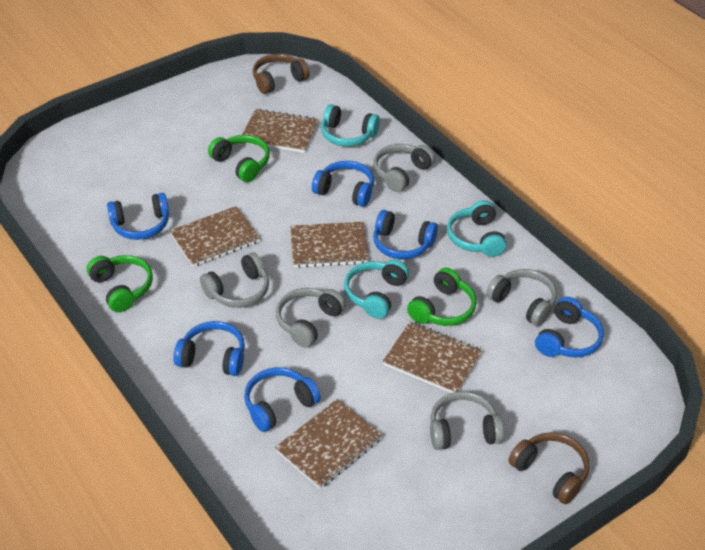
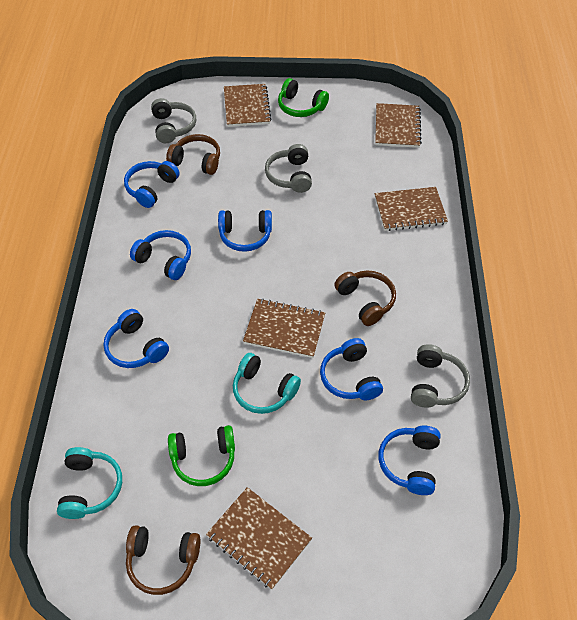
brown headphones: [253,54,309,94] [508,432,589,504] = 2 -> [126,525,200,595] [166,134,220,175] [334,270,396,326] = 3
green headphones: [87,255,153,312] [208,135,270,182] [407,267,477,326] = 3 -> [168,425,235,486] [278,78,329,117] = 2
grey headphones: [200,252,269,308] [276,288,346,348] [374,144,435,192] [430,392,504,450] [486,269,557,326] = 5 -> [151,98,196,143] [265,144,312,193] [411,344,470,408] = 3
turquoise headphones: [321,104,380,147] [344,260,409,319] [447,200,507,257] = 3 -> [57,447,122,519] [233,353,301,414] = 2

